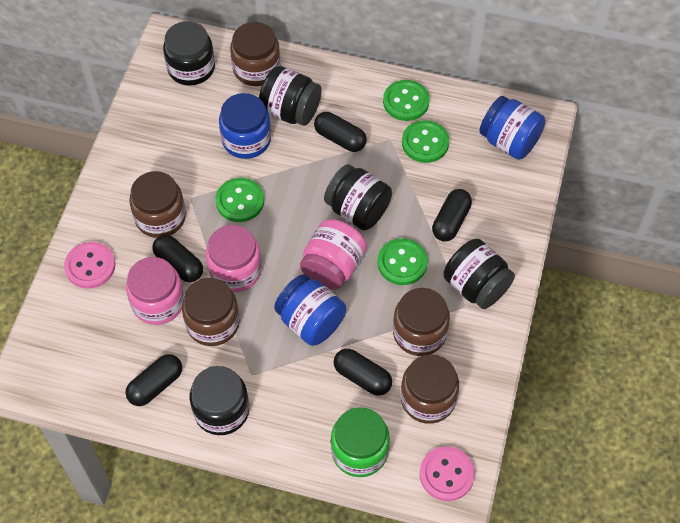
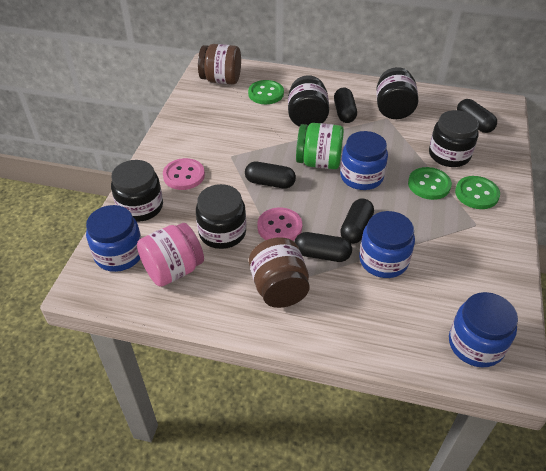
blue jar: [219,93,271,159] [274,274,346,346] [479,96,546,160] = 3 -> [86,205,141,272] [340,131,388,190] [359,211,415,278] [449,292,518,367] = 4
brown jar: [129,171,186,238] [182,278,240,346] [230,22,281,86] [393,288,450,356] [401,354,459,424] = 5 -> [198,44,241,85] [249,237,310,308] = 2
green button: [215,178,264,222] [378,238,428,285] [383,80,430,121] [402,120,449,163] = 4 -> [248,80,284,104] [408,167,452,200] [455,176,500,209] = 3
pink jar: [126,257,184,325] [206,225,262,292] [300,219,367,290] = 3 -> [137,223,204,287] = 1

